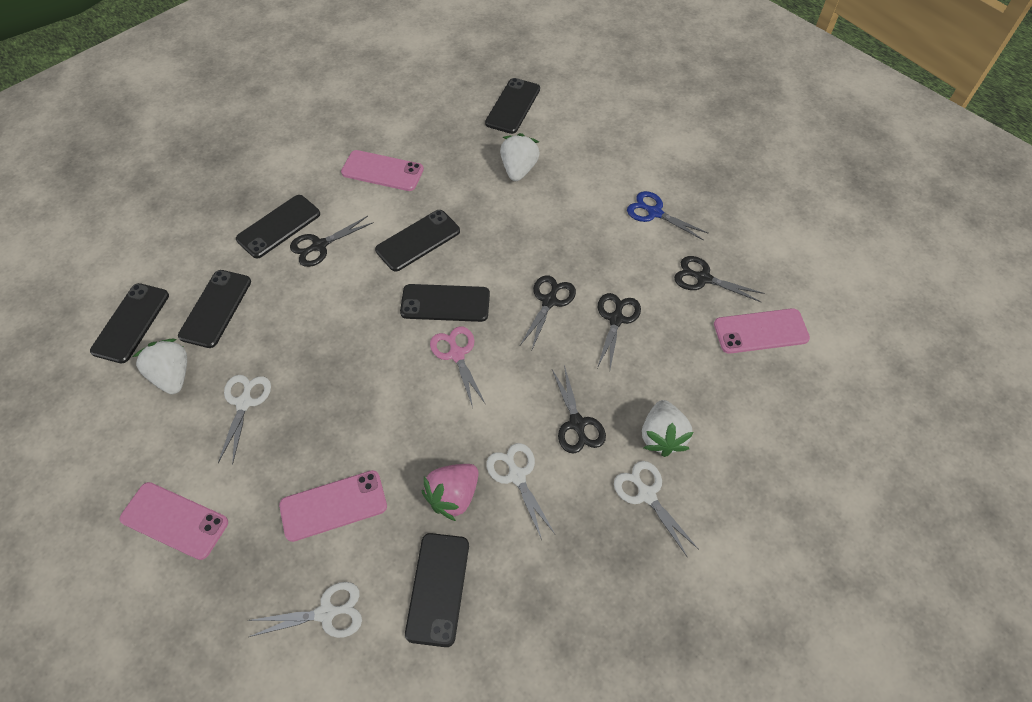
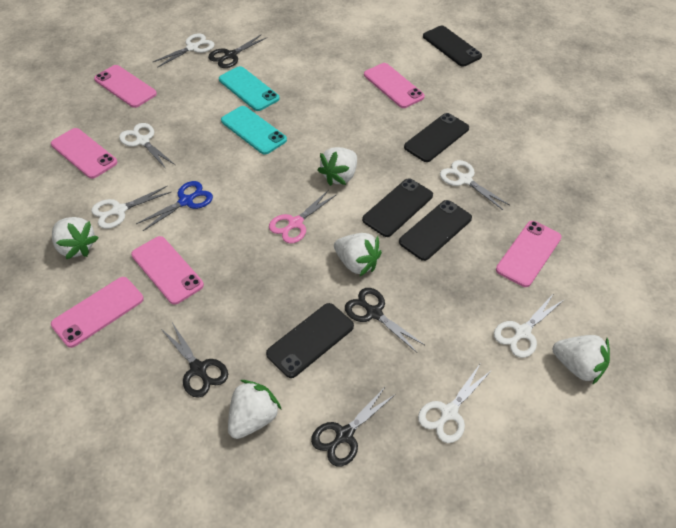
black phone: [90,283,169,363] [178,270,251,348] [236,195,320,258] [375,210,460,271] [400,284,490,322] [405,533,469,647] [485,78,540,134] = 7 -> [266,303,354,378] [362,178,433,237] [399,200,472,261] [404,113,469,162] [423,26,482,67] = 5
black scissors: [290,216,374,267] [520,276,576,349] [552,365,606,453] [597,293,641,369] [674,256,764,302] = 5 -> [161,323,228,398] [208,34,266,68] [311,386,396,467] [345,288,425,352] = 4
pink phone: [120,482,228,560] [279,470,387,542] [341,150,424,191] [714,308,810,354] = 4 -> [51,128,117,179] [51,277,144,348] [94,65,157,108] [131,236,204,305] [364,63,425,108] [496,221,561,287] = 6
pink strawberry: [422,464,479,521] = 1 -> none = 0
turquoise phone: none = 0 -> [219,66,280,111] [221,106,287,155] = 2
white scissors: [218,375,271,465] [247,582,362,638] [486,443,555,540] [614,461,698,556] = 4 -> [91,186,171,229] [119,123,175,169] [153,34,215,68] [418,364,492,443] [440,160,509,210] [494,293,565,358] = 6
white strawberry: [133,339,187,394] [500,133,540,181] [642,400,694,457] = 3 -> [52,217,98,259] [228,380,282,439] [318,147,357,186] [334,233,382,276] [553,335,610,385] = 5

